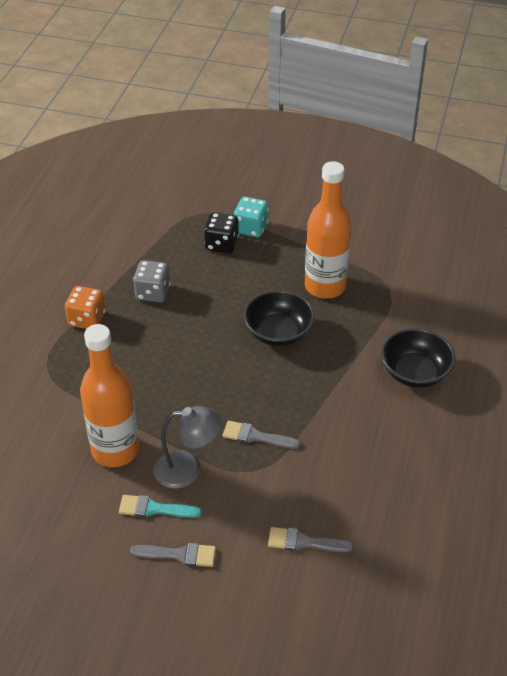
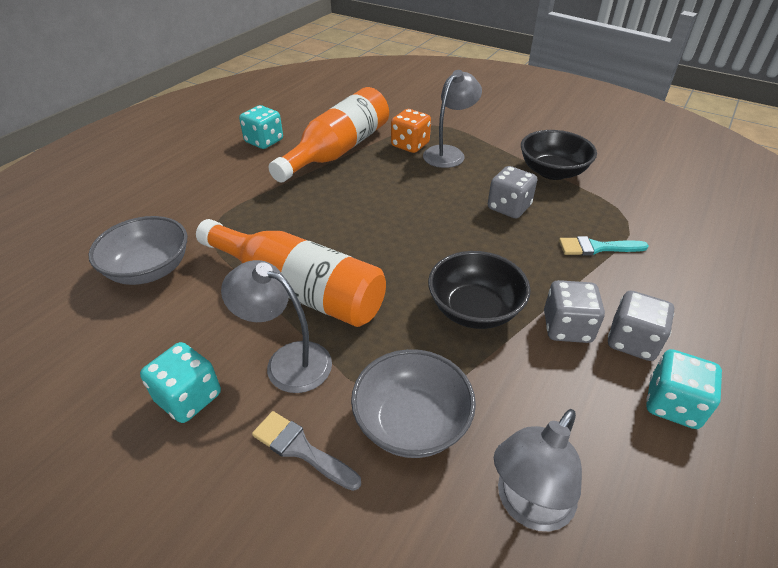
black dice: [204,212,239,253] = 1 -> none = 0
grey bowl: none = 0 -> [88,216,187,285] [351,349,476,458] = 2
grey brush: [130,543,216,567] [223,421,300,449] [268,527,353,552] = 3 -> [252,411,361,491] = 1
grey dice: [133,260,170,302] = 1 -> [488,166,537,218] [544,280,605,343] [608,290,674,361] = 3
grey lamp: [153,406,222,489] = 1 -> [221,260,332,393] [423,70,482,168] [494,409,582,531] = 3
turquoise dice: [234,196,269,237] = 1 -> [140,342,221,423] [239,105,283,149] [646,349,722,429] = 3

